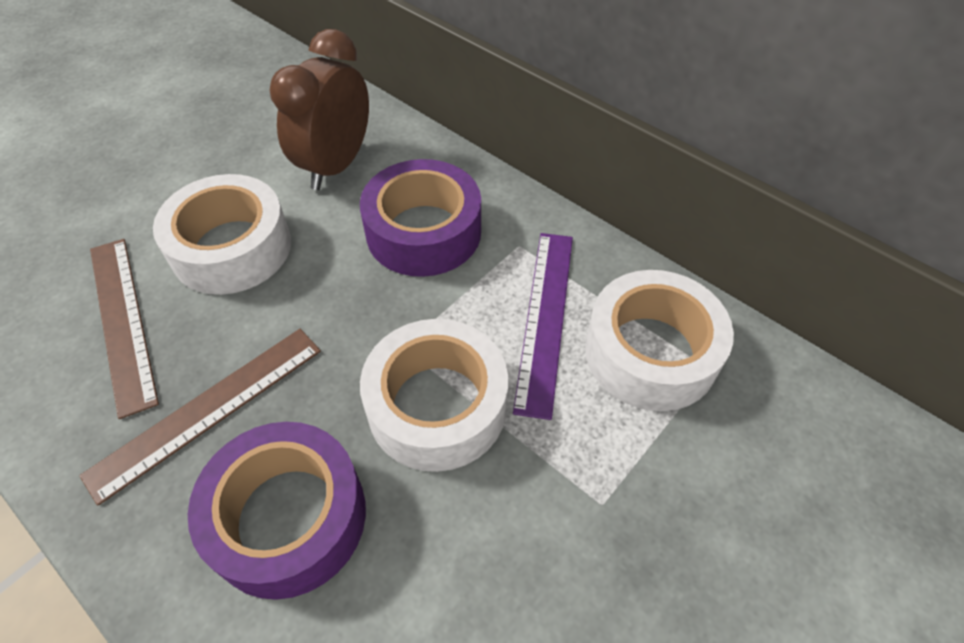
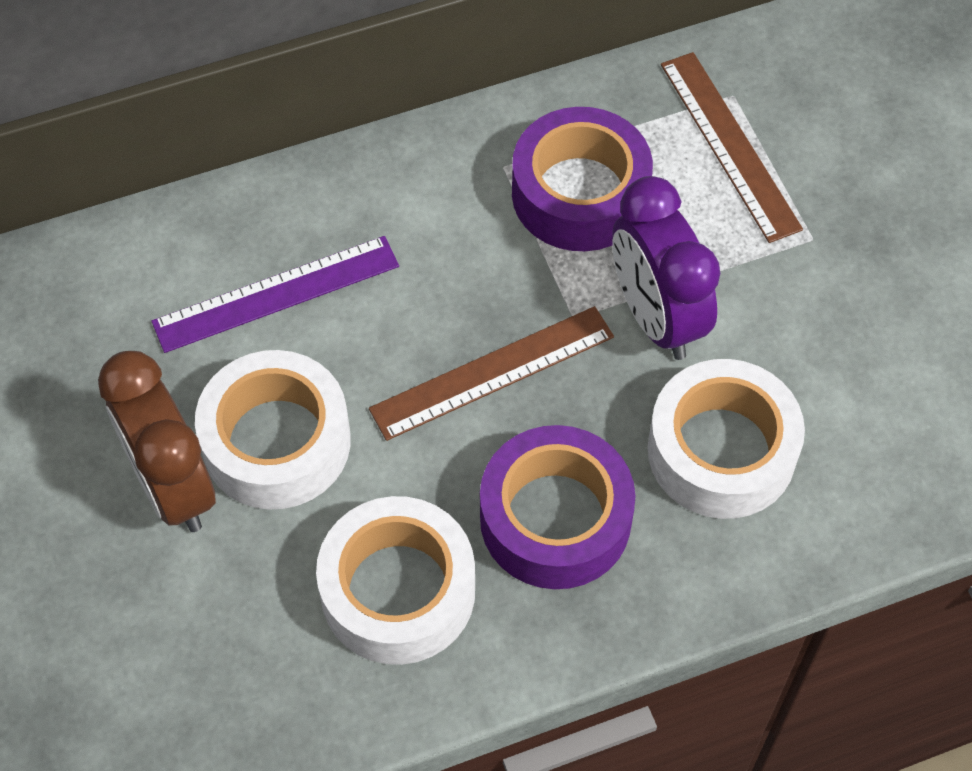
purple clock: none = 0 -> [612,176,720,360] = 1

